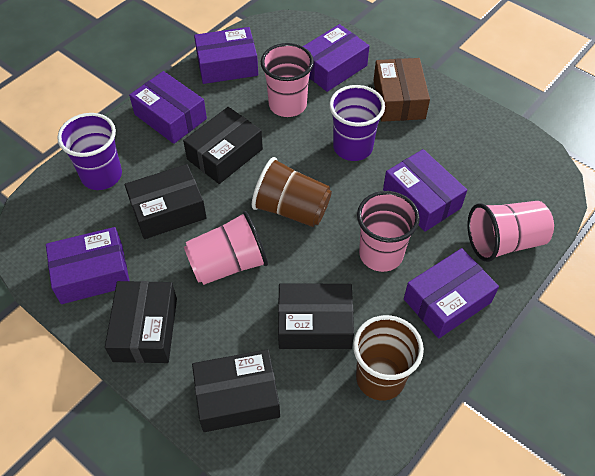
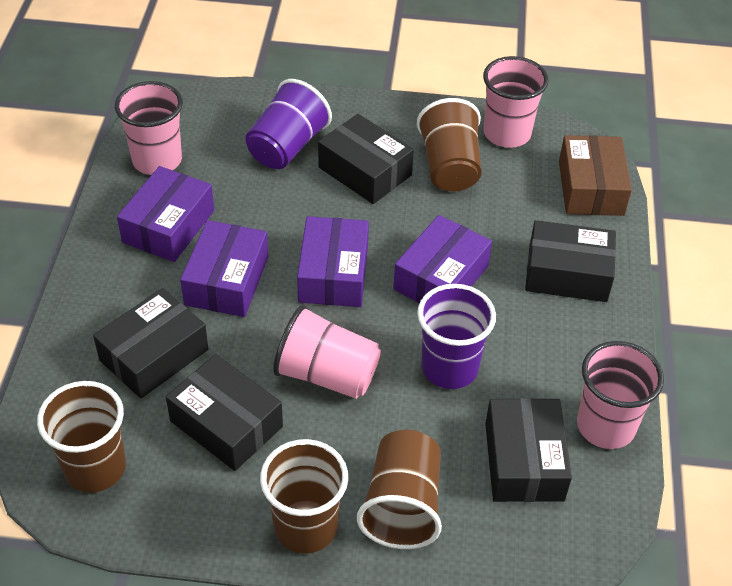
brown cup: [252,157,332,227] [353,315,424,401] = 2 -> [37,381,126,493] [260,439,348,554] [357,430,442,549] [417,98,482,191] = 4
purple box: [46,227,130,304] [129,71,207,144] [194,27,258,84] [303,24,369,92] [383,149,467,232] [404,248,499,339] = 6 -> [117,166,214,262] [180,220,268,317] [297,216,369,307] [393,215,492,303] = 4

